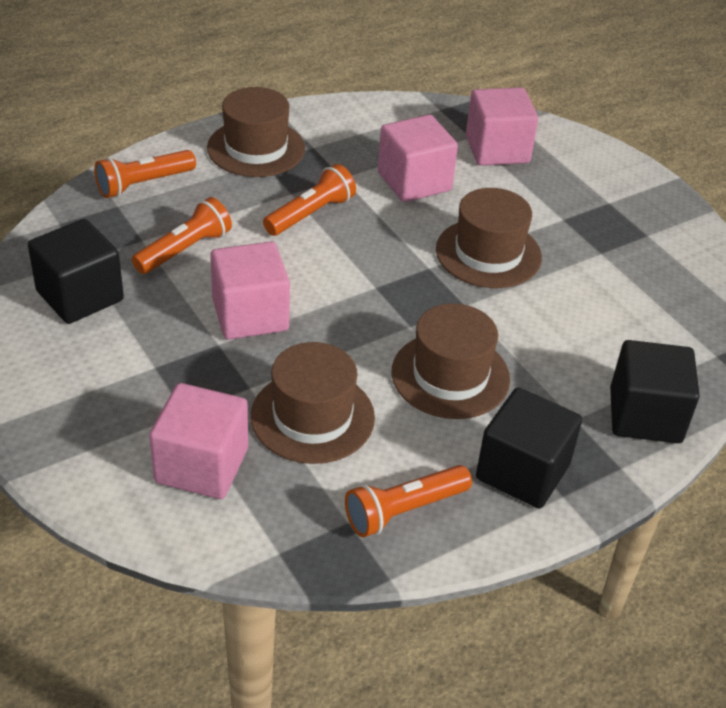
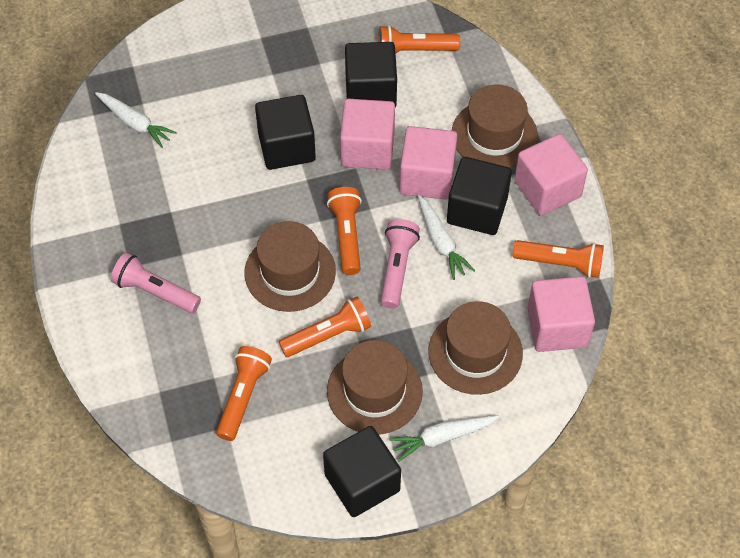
black cube: [28,219,124,324] [476,388,582,508] [610,340,700,443] = 3 -> [255,95,316,170] [323,426,401,517] [345,42,397,108] [447,157,512,235] = 4
orange flashlight: [94,150,196,198] [132,197,232,274] [263,164,356,236] [345,465,472,537] = 4 -> [216,346,272,441] [279,297,371,357] [327,187,362,275] [378,25,460,53] [513,240,604,278] = 5
pink flashlight: none = 0 -> [111,253,201,313] [380,219,420,309] = 2
white carrot: none = 0 -> [95,92,177,148] [389,415,499,462] [418,195,475,280] = 3

